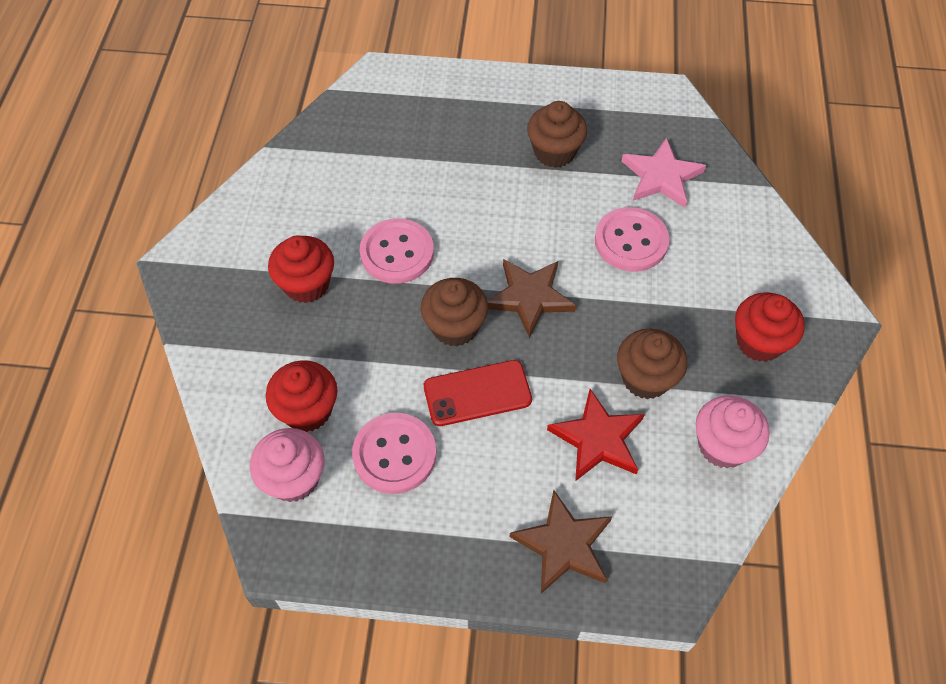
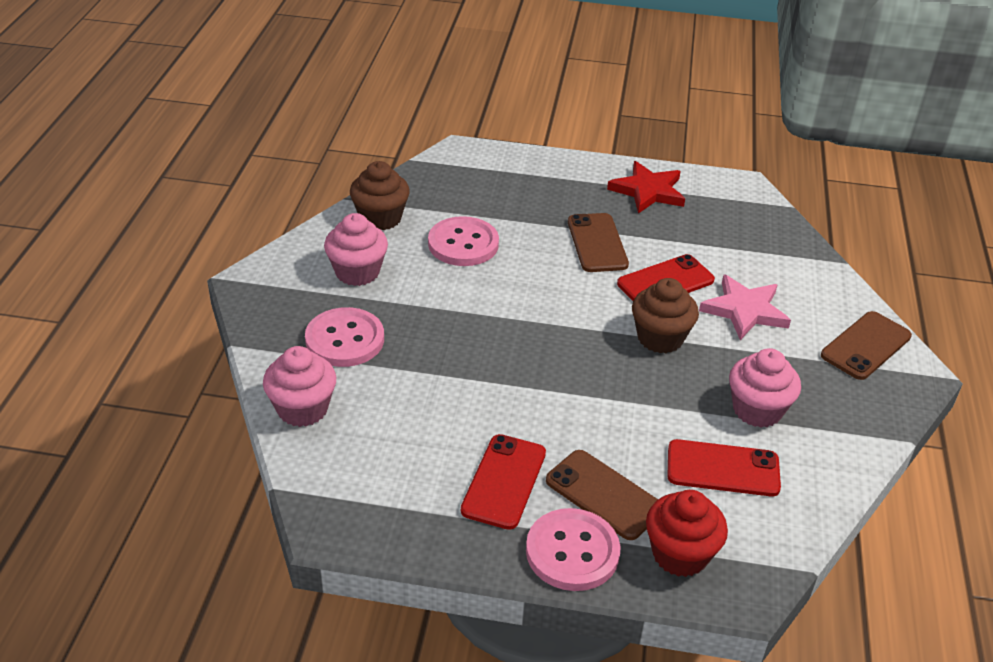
brown cupcake: [421,278,488,346] [527,101,587,168] [617,329,687,399] = 3 -> [350,161,410,230] [632,278,699,353] = 2
brown phone: none = 0 -> [546,450,658,540] [568,213,629,272] [821,311,912,380] = 3
brown star: [487,259,576,338] [509,490,612,594] = 2 -> none = 0
pink cupcake: [250,428,325,502] [696,395,769,468] = 2 -> [263,346,336,427] [324,213,388,286] [729,348,801,428] = 3
red cupcake: [266,360,338,432] [268,236,334,303] [735,292,805,362] = 3 -> [646,490,728,577] = 1
red phone: [424,360,532,426] = 1 -> [461,434,546,530] [617,254,715,301] [667,439,781,496] = 3

